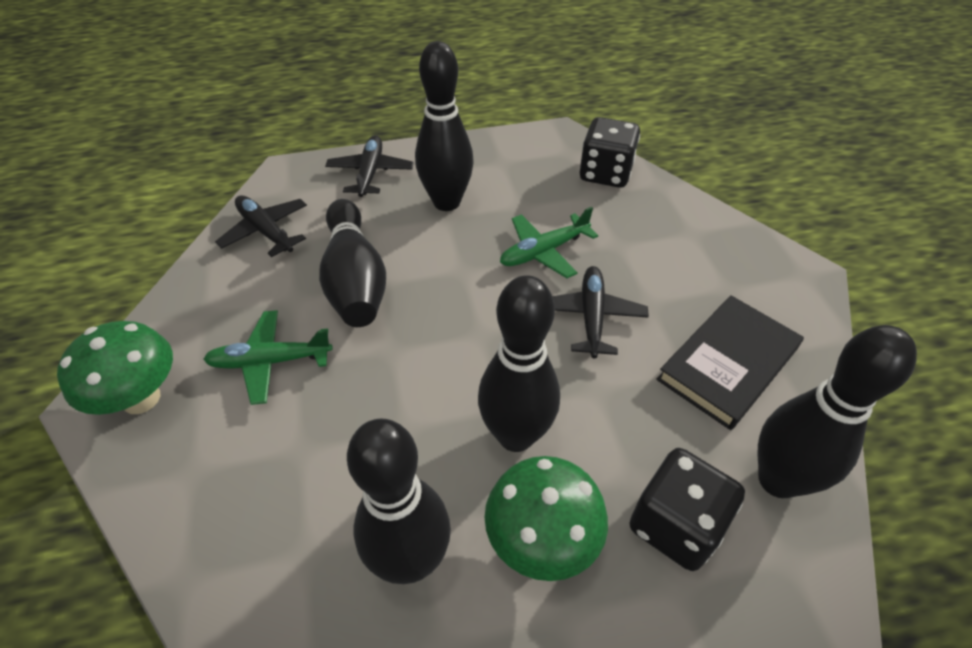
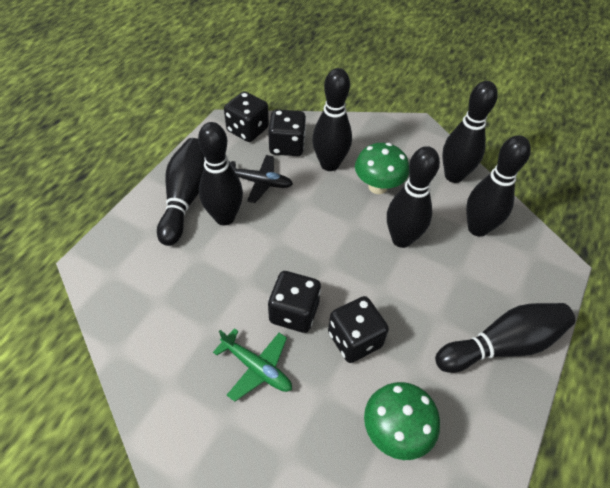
black book: [656,295,804,430] = 1 -> none = 0
black bowling pin: [319,199,386,327] [347,419,451,584] [415,41,474,211] [478,275,560,452] [757,325,917,498] = 5 -> [157,138,205,246] [198,122,243,225] [312,68,352,171] [387,146,440,248] [435,303,575,373] [442,81,498,183] [466,136,531,237] = 7
black dice: [580,117,640,188] [630,448,745,571] = 2 -> [224,91,269,142] [268,109,306,156] [268,271,321,333] [328,296,389,363] = 4
black plane: [215,195,307,257] [325,135,414,197] [552,266,649,359] = 3 -> [229,155,293,203] = 1
green plane: [203,310,333,405] [500,207,598,278] = 2 -> [213,328,292,402] = 1

